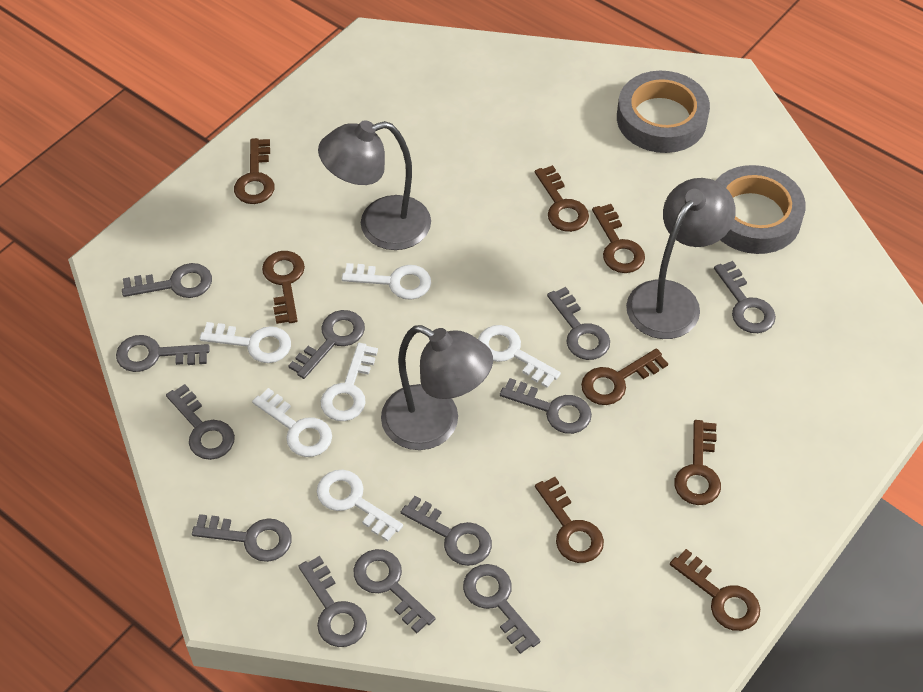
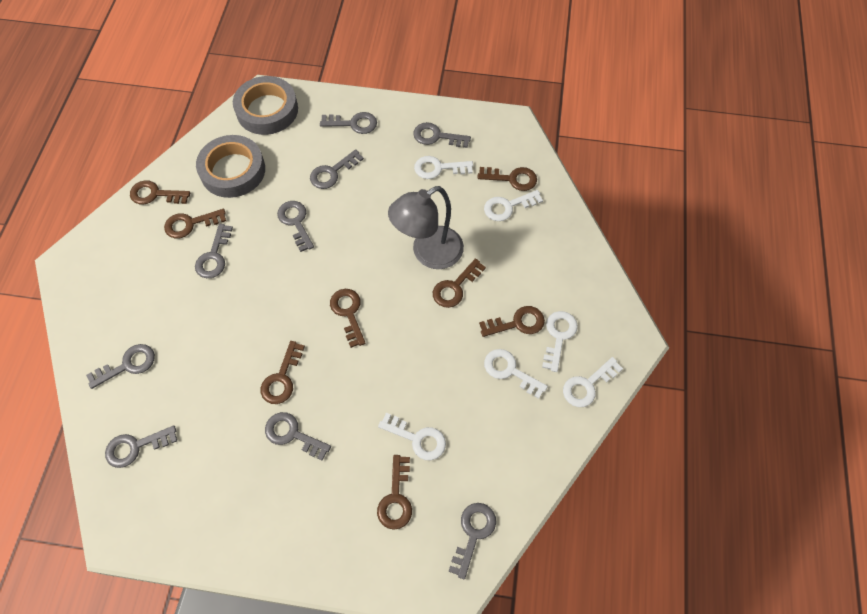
grey key: [116,335,209,372] [122,263,212,298] [166,384,235,460] [192,514,292,562] [288,310,365,379] [298,556,367,647] [353,549,436,633] [401,496,492,566] [463,564,540,654] [500,378,592,434] [547,287,610,360] [714,261,776,333] = 12 -> [86,344,155,389] [105,425,177,468] [195,224,233,278] [265,412,331,461] [277,201,314,252] [310,149,364,189] [320,112,377,134] [414,122,471,148] [449,503,496,579] = 9
grey lamp: [318,120,431,250] [381,325,493,450] [626,178,736,339] = 3 -> [388,186,464,269] = 1

